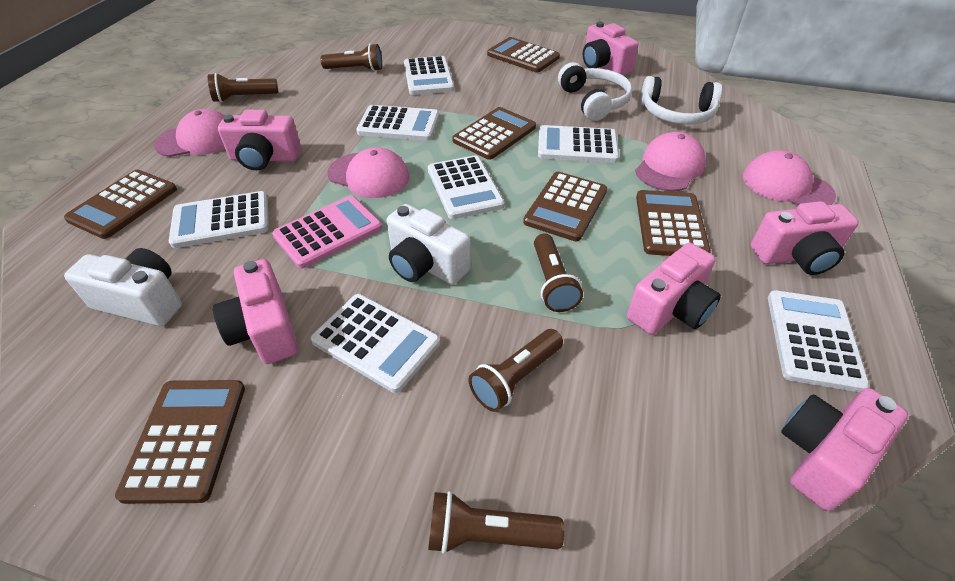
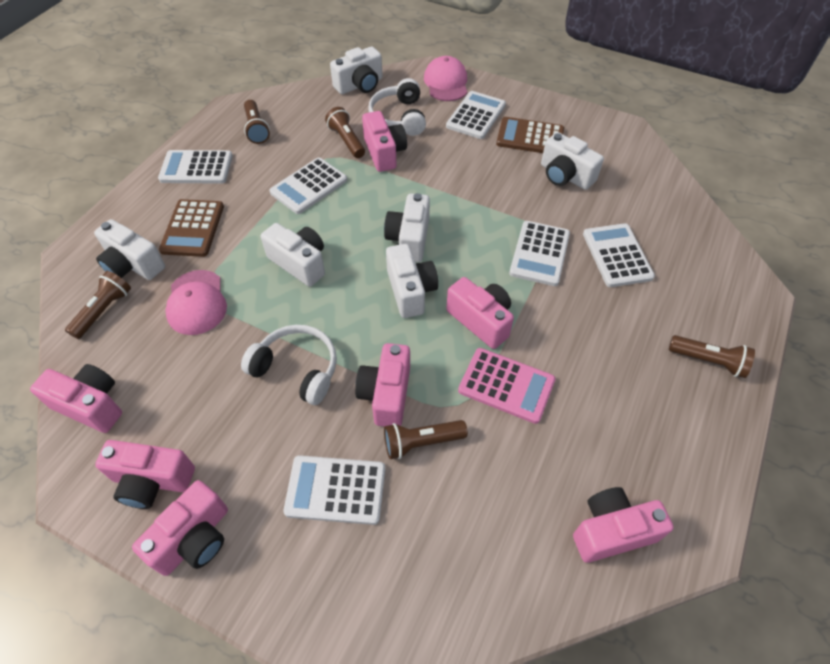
brown calculator: [64,170,177,239] [115,380,245,504] [452,107,536,160] [487,37,560,73] [523,172,607,241] [636,190,711,256] = 6 -> [159,199,224,257] [496,117,564,153] = 2
pink camera: [213,259,298,364] [218,110,301,170] [583,21,639,75] [627,243,721,335] [750,201,859,275] [781,388,908,511] = 6 -> [30,364,122,433] [95,440,195,509] [132,480,228,576] [355,343,410,426] [362,111,407,172] [446,277,514,349] [573,487,674,563] = 7
pink cap: [154,109,225,157] [327,147,409,198] [635,132,706,191] [743,150,836,205] = 4 -> [165,270,227,335] [424,56,467,101] = 2
white calculator: [169,191,269,248] [311,294,440,393] [356,105,439,141] [404,56,454,95] [428,155,505,219] [538,125,619,163] [768,290,870,392] = 7 -> [158,150,233,184] [270,157,347,214] [283,455,385,525] [446,91,506,139] [509,221,570,286] [583,223,655,287] = 6
white camera: [64,248,182,326] [386,204,471,285] = 2 -> [94,219,165,280] [261,223,325,287] [330,46,383,94] [384,193,430,262] [386,244,438,318] [541,132,604,190] = 6

